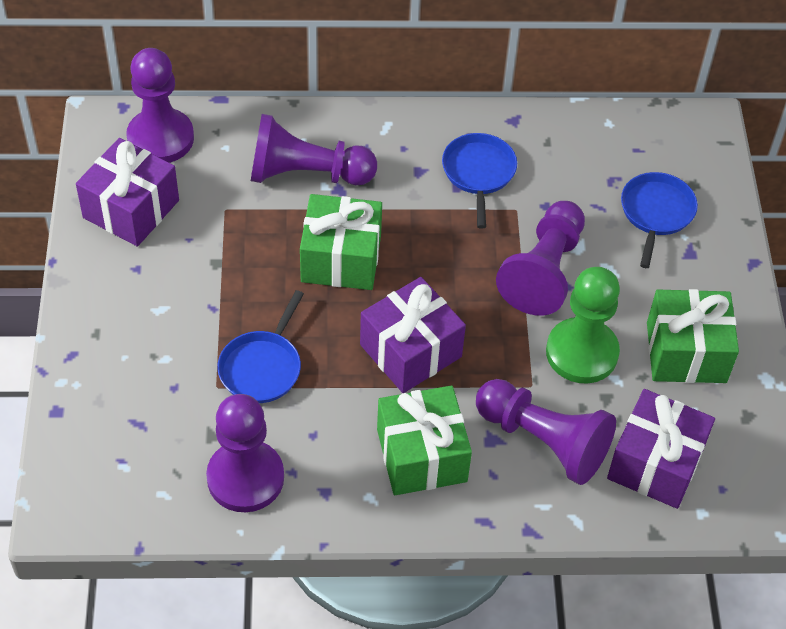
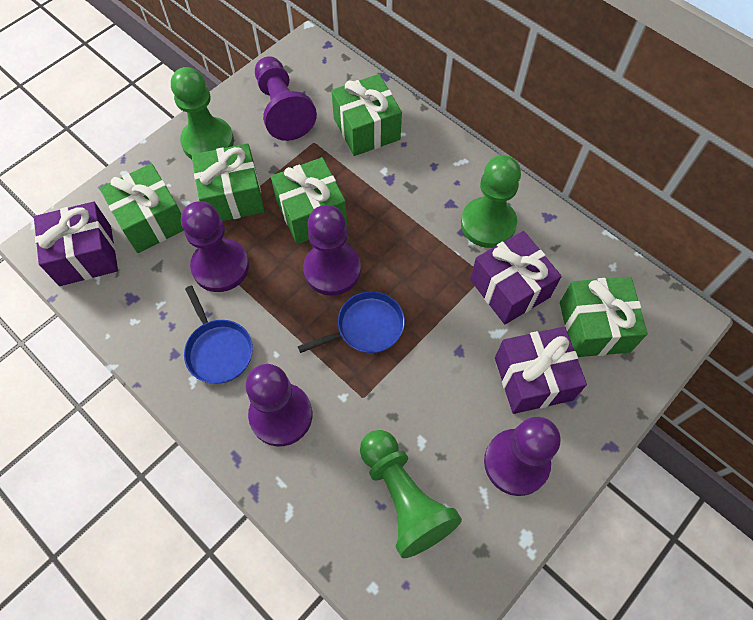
blue pan: [217,290,304,403] [442,133,517,229] [621,172,698,268] = 3 -> [184,286,253,384] [298,291,405,353] = 2
green gift: [300,194,382,290] [377,386,472,495] [647,289,739,383] = 3 -> [100,163,184,253] [192,144,265,221] [271,157,347,244] [331,74,402,156] [560,277,648,357] = 5
green pawn: [546,267,620,383] = 1 -> [171,67,234,159] [360,430,462,558] [461,155,521,248] = 3

